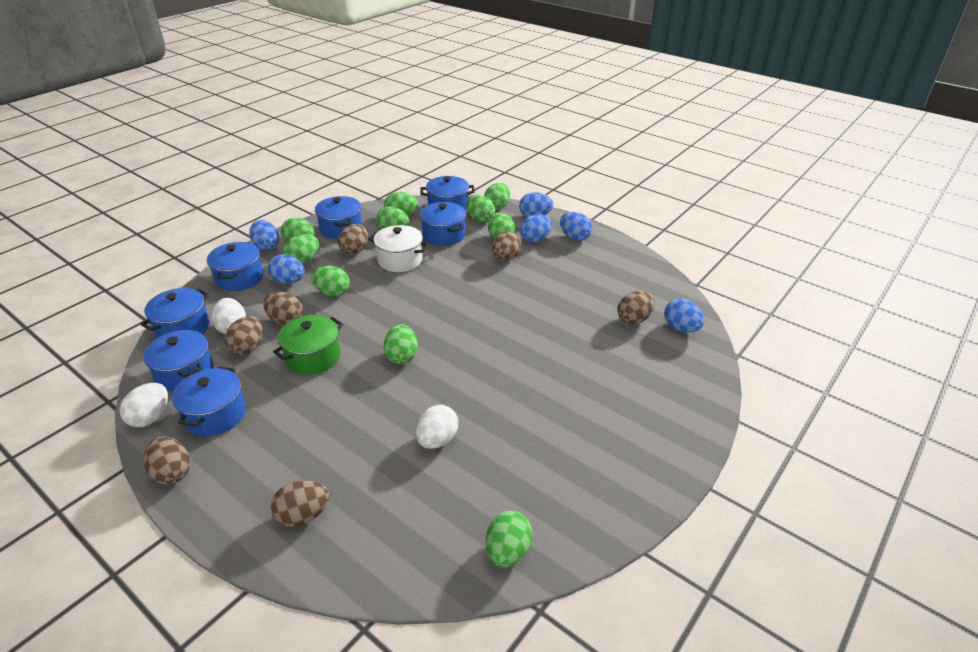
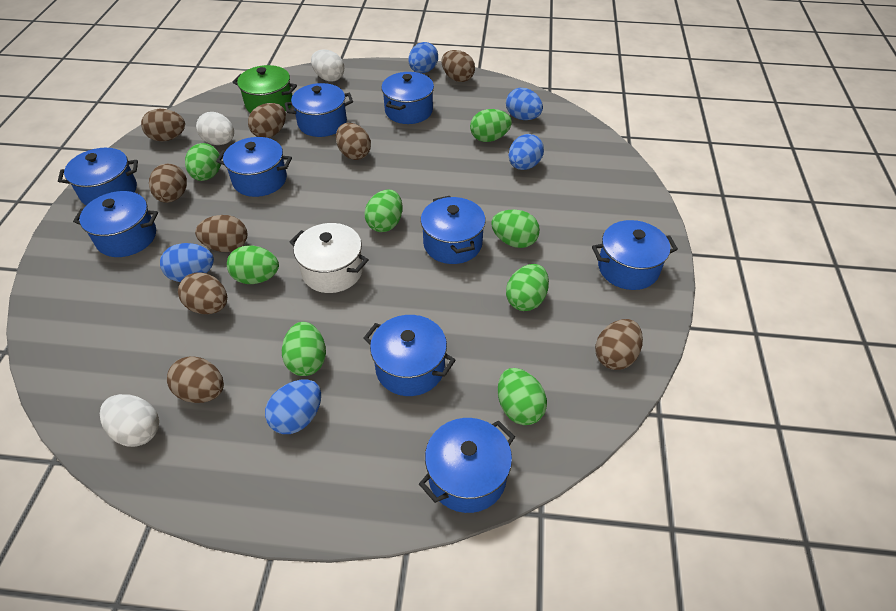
blue egg: [249,220,279,250] [268,254,305,284] [519,192,553,217] [520,214,552,243] [560,212,592,241] [664,298,704,332] = 6 -> [160,243,214,282] [265,379,321,434] [408,42,438,73] [506,88,543,120] [509,134,544,170] = 5
blue pot: [140,288,209,337] [143,330,214,392] [172,366,246,436] [207,242,263,291] [315,196,362,239] [420,202,466,246] [421,176,475,211] = 7 -> [58,148,138,205] [73,191,158,257] [216,137,292,197] [285,83,353,137] [364,315,455,396] [381,72,434,124] [419,418,515,513] [421,196,486,264] [592,220,678,290] = 9
brown egg: [144,436,190,485] [225,316,263,355] [263,292,303,325] [270,480,330,527] [338,224,368,255] [492,231,521,261] [617,291,655,325] = 7 -> [141,109,185,141] [149,164,187,203] [167,356,224,403] [178,272,227,314] [195,215,247,252] [248,103,286,138] [336,123,371,160] [442,50,475,82] [595,319,643,370] = 9
green egg: [281,218,315,241] [283,234,319,264] [311,266,350,297] [376,206,409,229] [384,192,418,216] [384,324,418,364] [466,194,495,223] [484,183,510,211] [486,511,532,568] [488,212,515,240] = 10 -> [185,143,221,181] [227,246,279,284] [282,322,326,376] [364,190,403,232] [470,109,512,142] [491,210,540,248] [498,368,547,425] [506,264,549,311] = 8

